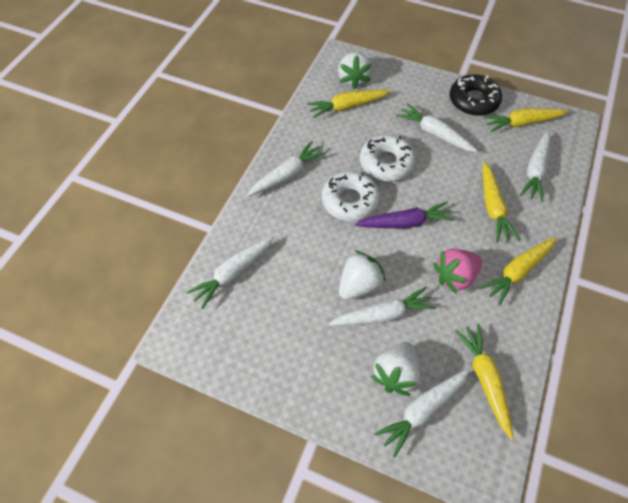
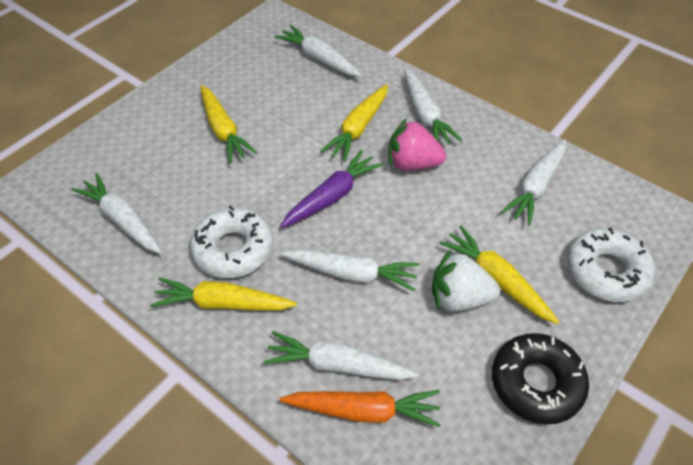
orange carrot: none = 0 -> [279,390,441,427] = 1
white strawberry: [338,52,372,89] [339,250,386,300] [371,342,420,396] = 3 -> [432,250,500,311] = 1
yellow carrot: [307,90,390,118] [454,324,514,440] [480,237,556,305] [483,108,569,132] [483,162,520,243] = 5 -> [150,277,297,311] [200,85,257,163] [320,84,388,162] [440,226,559,324] = 4

